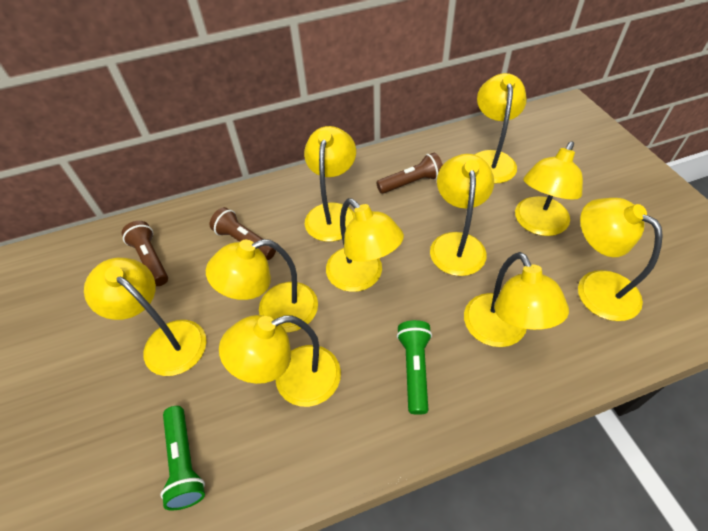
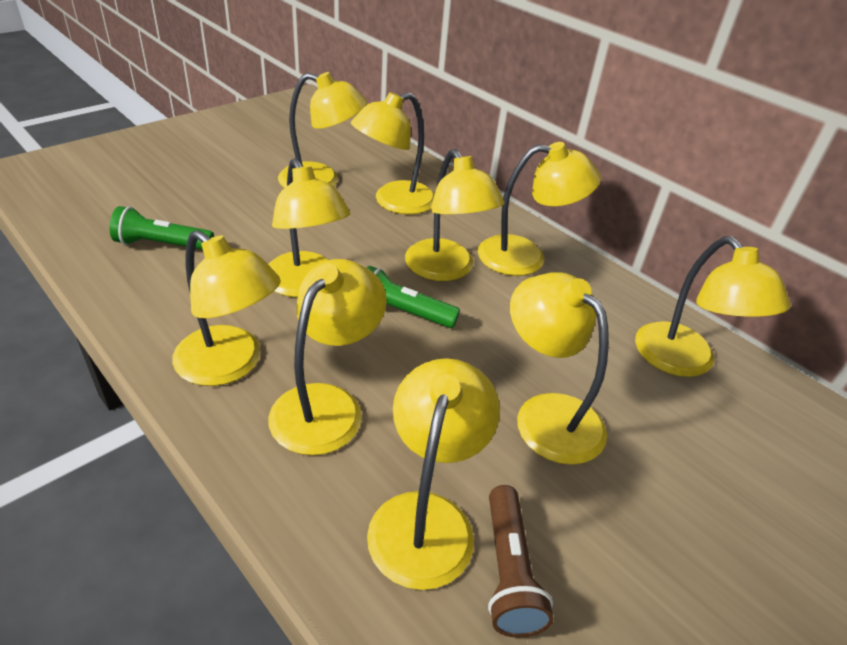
brown flashlight: [122,221,168,286] [210,207,276,260] [376,152,443,194] = 3 -> [488,485,554,638] = 1

